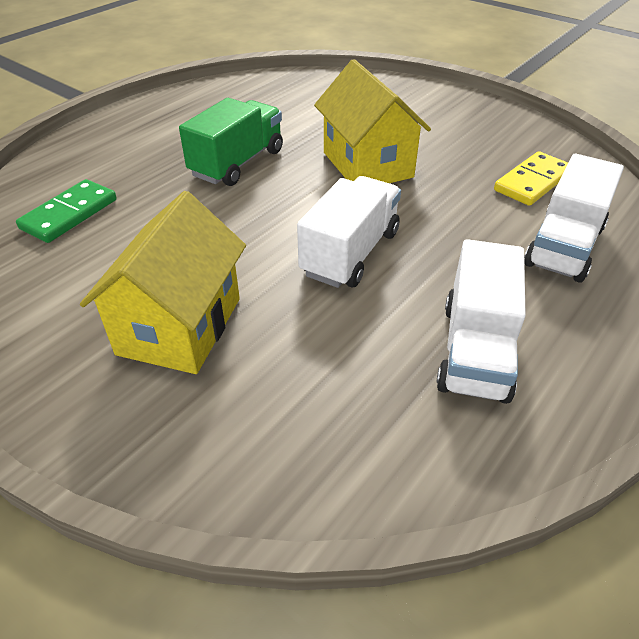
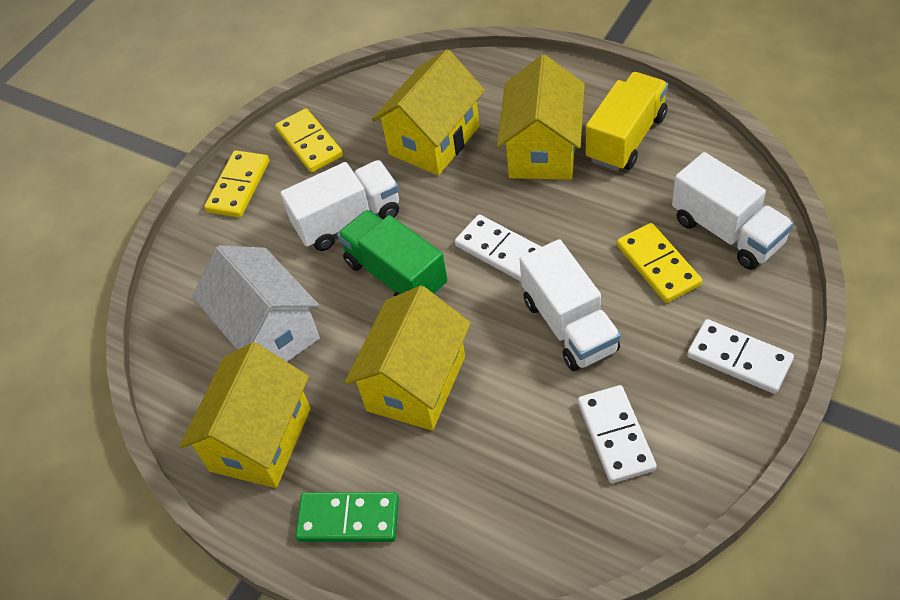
white domino: none = 0 -> [455,214,541,282] [578,385,657,483] [687,319,794,394] = 3
white house: none = 0 -> [192,245,320,362] = 1
yellow domino: [494,151,568,206] = 1 -> [204,150,269,218] [275,109,343,172] [617,223,702,303] = 3
yellow house: [80,191,246,374] [314,59,431,183] = 2 -> [180,342,311,488] [345,286,471,431] [372,49,485,175] [497,55,585,180] = 4
yellow truck: none = 0 -> [586,72,668,171] = 1

